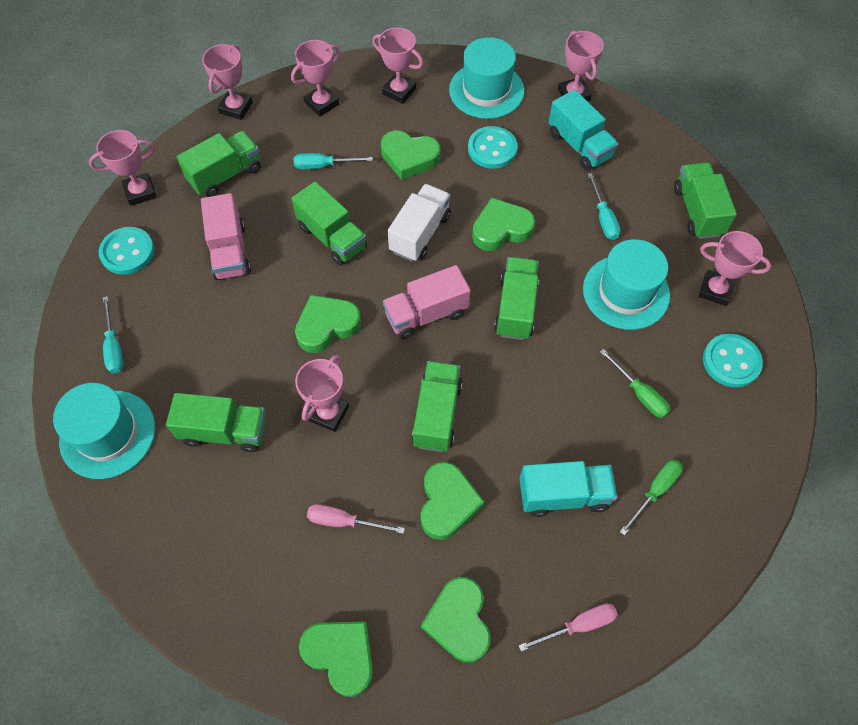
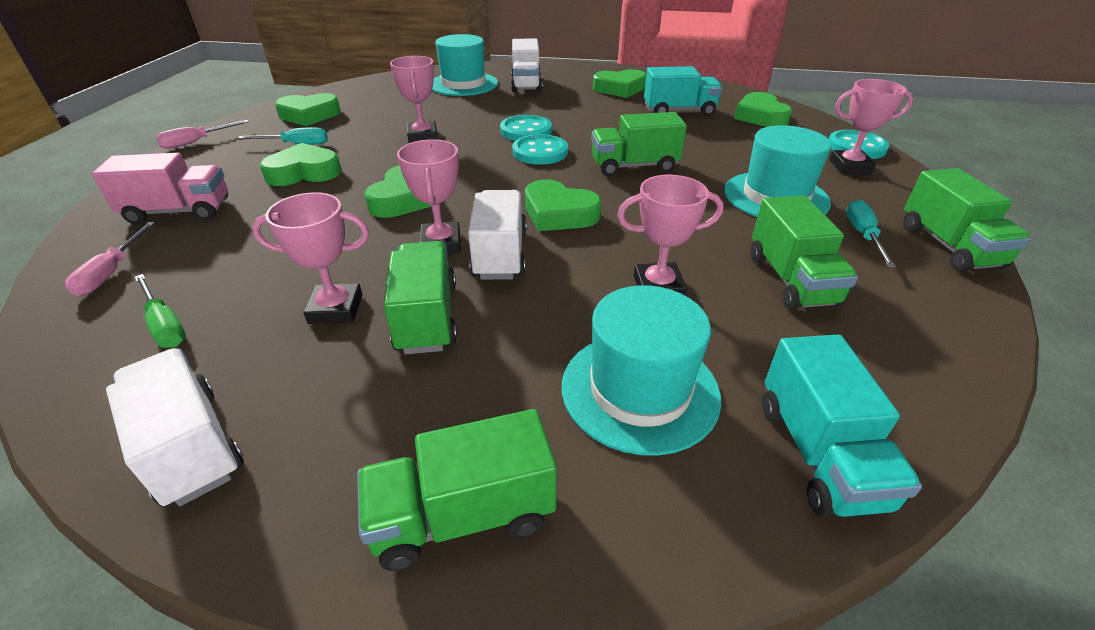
green screwdriver: [600,349,670,418] [620,459,683,536] = 2 -> [135,274,186,348] = 1
green truck: [166,393,266,452] [177,131,261,197] [292,181,367,265] [412,361,462,452] [494,257,539,340] [674,162,737,239] = 6 -> [357,409,557,571] [383,241,457,354] [591,112,687,176] [751,195,858,310] [903,168,1031,272] = 5
pink trophy: [89,130,157,206] [202,44,253,120] [291,40,340,117] [295,355,349,432] [372,27,423,104] [558,31,604,101] [699,231,771,306] = 7 -> [252,192,369,324] [390,56,437,143] [397,139,461,253] [617,175,724,295] [829,79,913,173] = 5
pink truck: [201,193,251,280] [383,265,471,339] = 2 -> [92,153,228,224] = 1
turquoise screwdriver: [103,296,124,373] [294,153,373,169] [587,173,620,240] = 3 -> [238,127,328,145] [846,200,896,267] = 2
white truck: [388,184,451,262] = 1 -> [106,348,244,507] [468,190,527,280] [511,38,542,93] = 3

